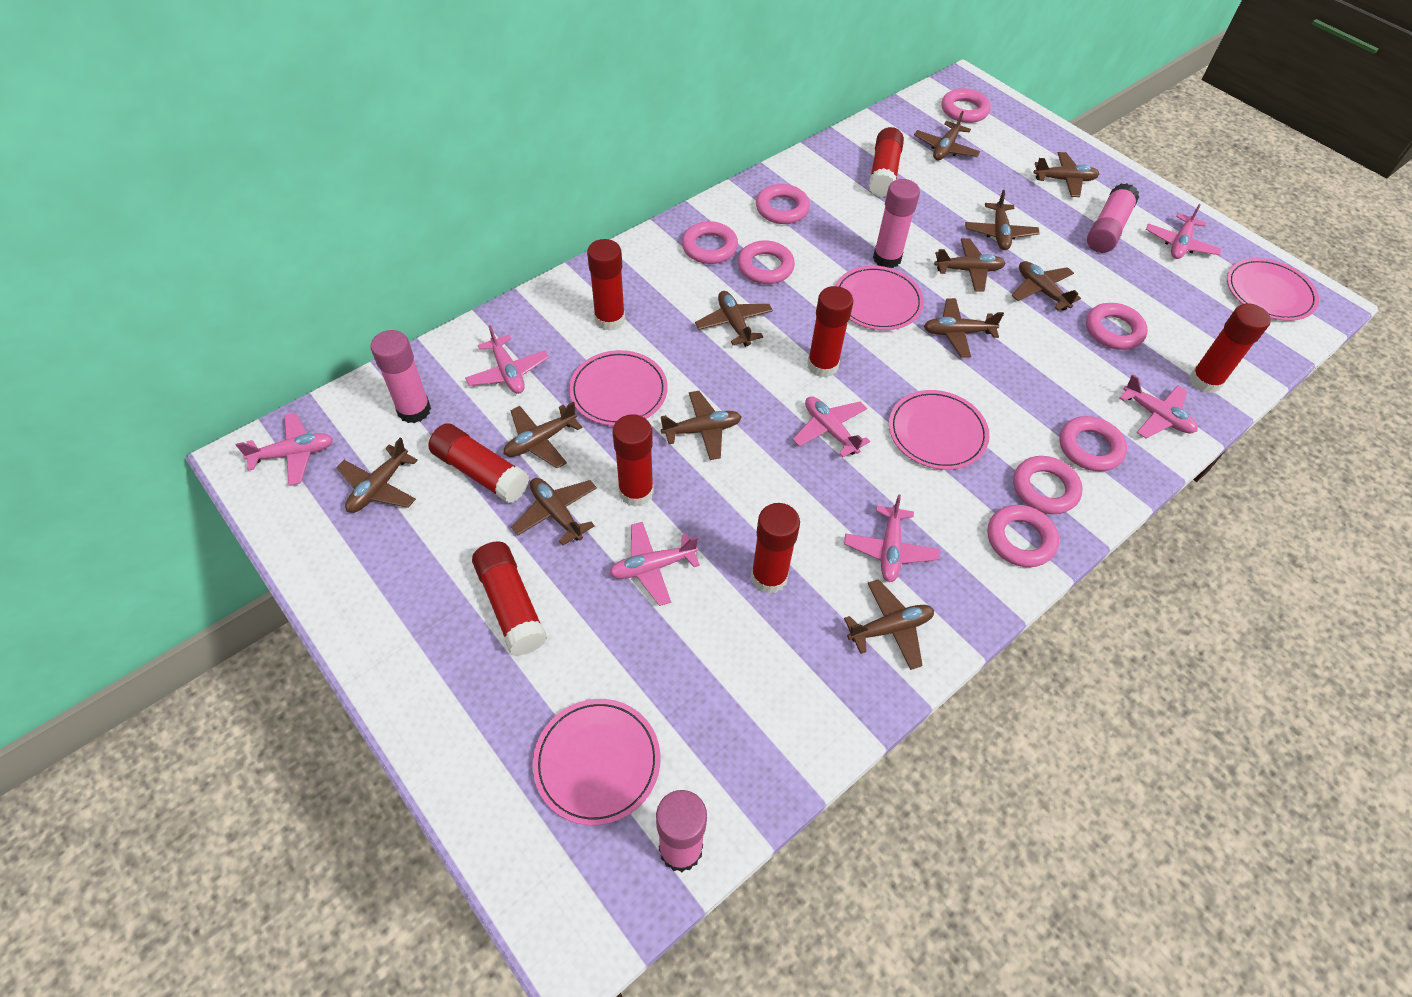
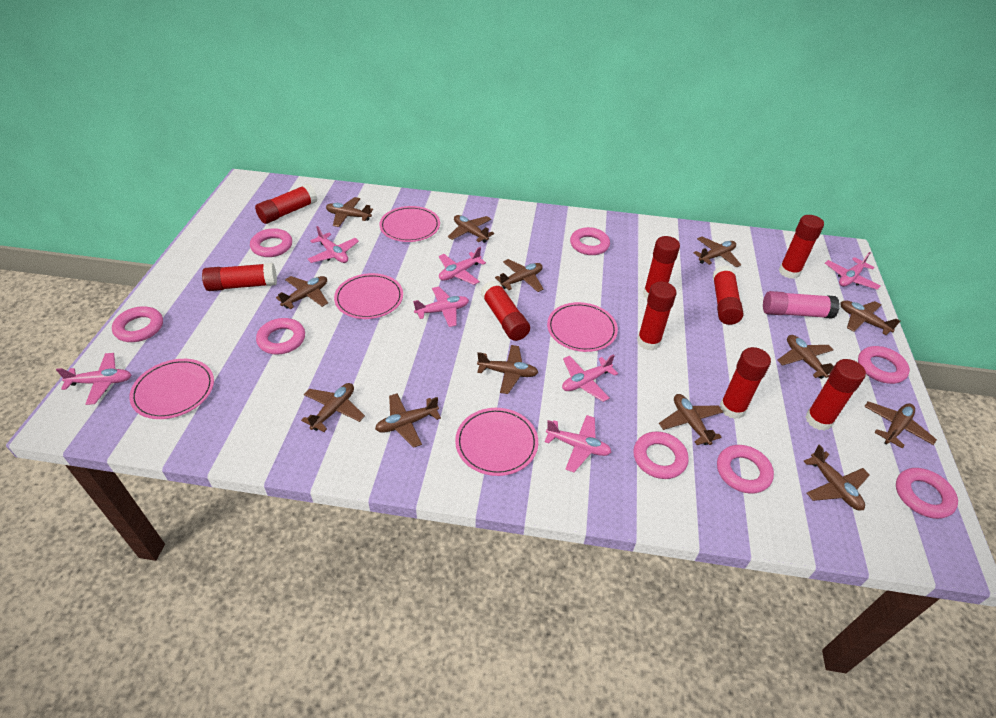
brown plane: [336,437,418,513] [504,402,583,468] [511,478,597,546] [661,391,741,460] [695,291,773,347] [844,579,934,670] [914,111,980,160] [924,298,1004,357] [934,238,1006,291] [965,190,1040,250] [1011,261,1081,311] [1034,152,1100,197] = 12 -> [276,276,328,309] [301,383,365,432] [326,197,373,227] [375,393,441,448] [448,215,494,243] [477,345,538,394] [495,259,544,292] [659,394,723,445] [694,236,741,268] [778,335,834,379] [804,444,870,510] [841,300,900,335] [864,401,937,449] = 13
pink glue stick: [371,330,431,423] [656,790,707,872] [873,179,920,268] [1087,183,1139,253] = 4 -> [763,291,839,319] = 1
red glue stick: [428,424,530,503] [472,541,547,656] [587,239,625,331] [613,414,654,507] [751,503,800,594] [807,286,853,377] [868,127,904,198] [1189,303,1271,393] = 8 -> [202,263,277,291] [255,184,317,224] [481,280,530,341] [637,282,676,350] [643,236,680,299] [713,265,744,325] [720,347,771,419] [779,215,824,279] [806,359,866,431] = 9

